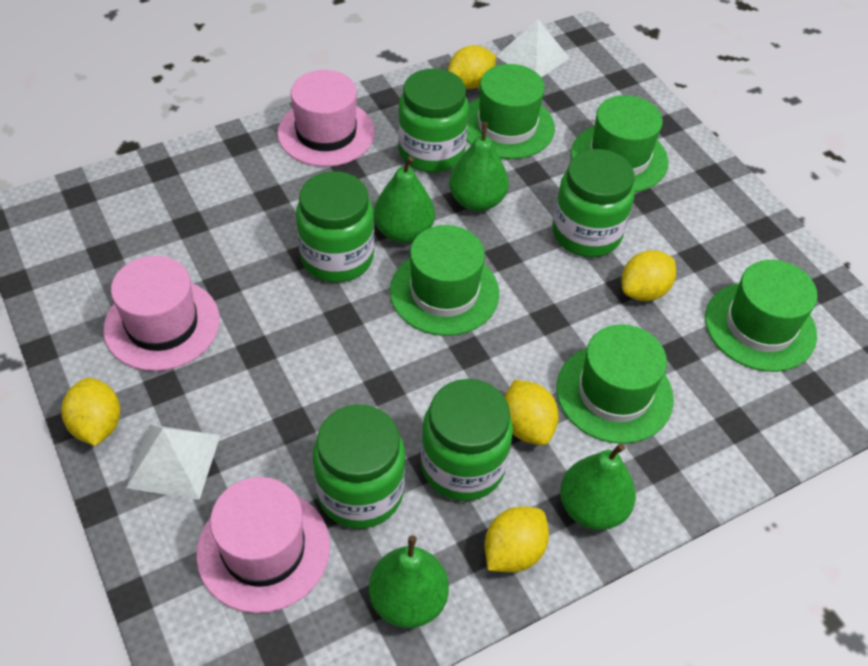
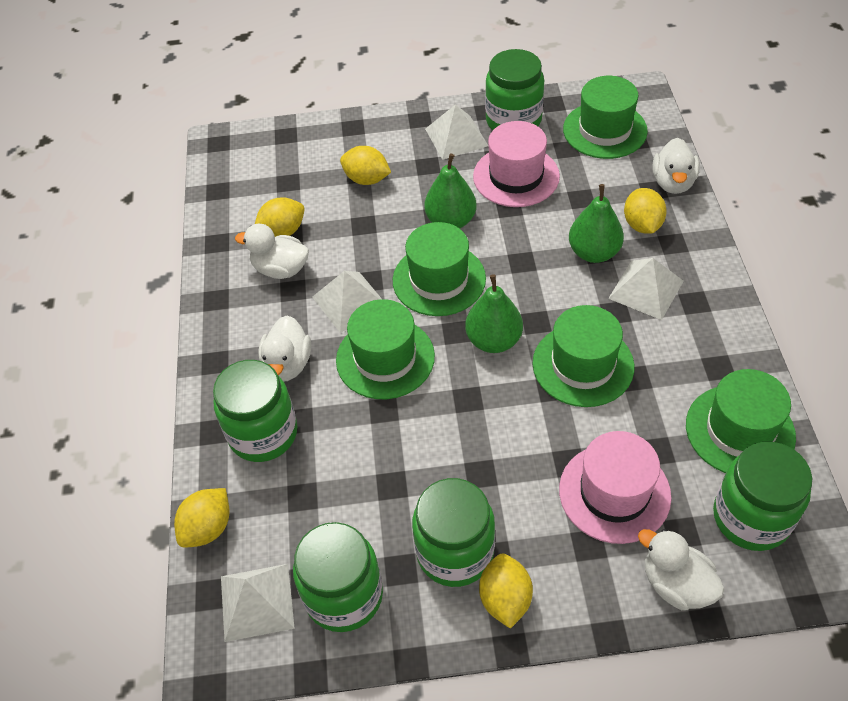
green pear: [369,536,449,628] [374,156,435,243] [449,122,509,212] [560,443,636,530] = 4 -> [424,153,477,228] [465,274,523,353] [569,184,624,263] = 3
pink hat: [103,256,220,371] [196,477,330,613] [277,70,375,167] = 3 -> [473,121,560,207] [559,431,671,544] = 2
white duck: none = 0 -> [235,224,309,279] [258,316,311,382] [638,529,724,610] [652,138,700,194] = 4
white pyramid: [126,424,220,500] [496,19,569,78] = 2 -> [221,564,295,642] [312,271,382,333] [425,104,488,160] [608,258,684,320] = 4

